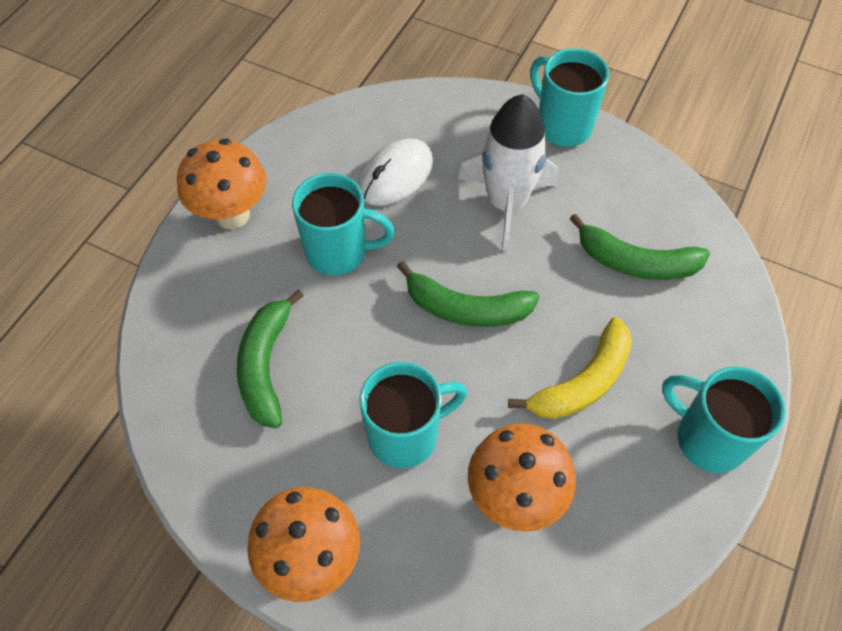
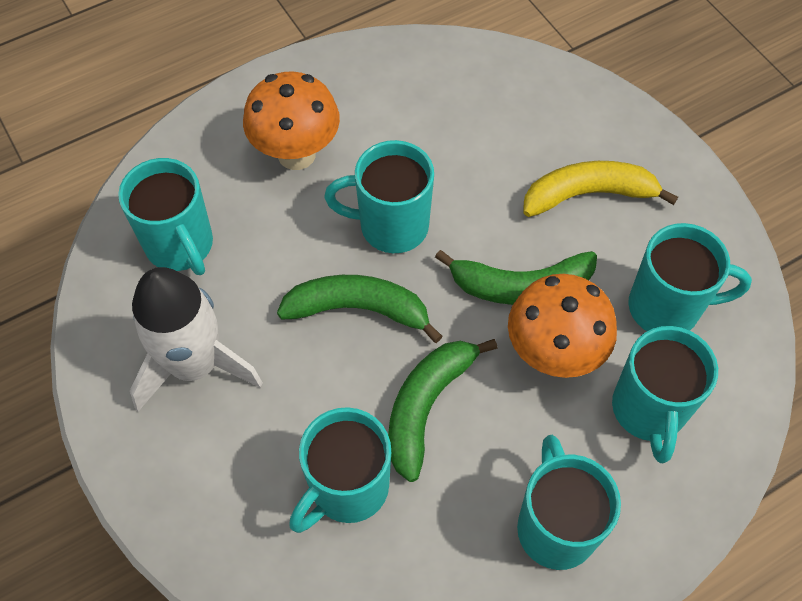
orange mushroom: [177,139,266,229] [247,487,360,602] [468,423,576,532] = 3 -> [243,71,340,170] [508,274,617,378] = 2
turquoise mug: [292,173,395,276] [359,362,467,469] [530,48,609,147] [662,366,785,473] = 4 -> [118,158,213,275] [289,407,391,533] [324,140,434,253] [517,435,621,570] [612,326,718,463] [628,223,752,331] = 6
white mouse: [359,138,433,206] = 1 -> none = 0

